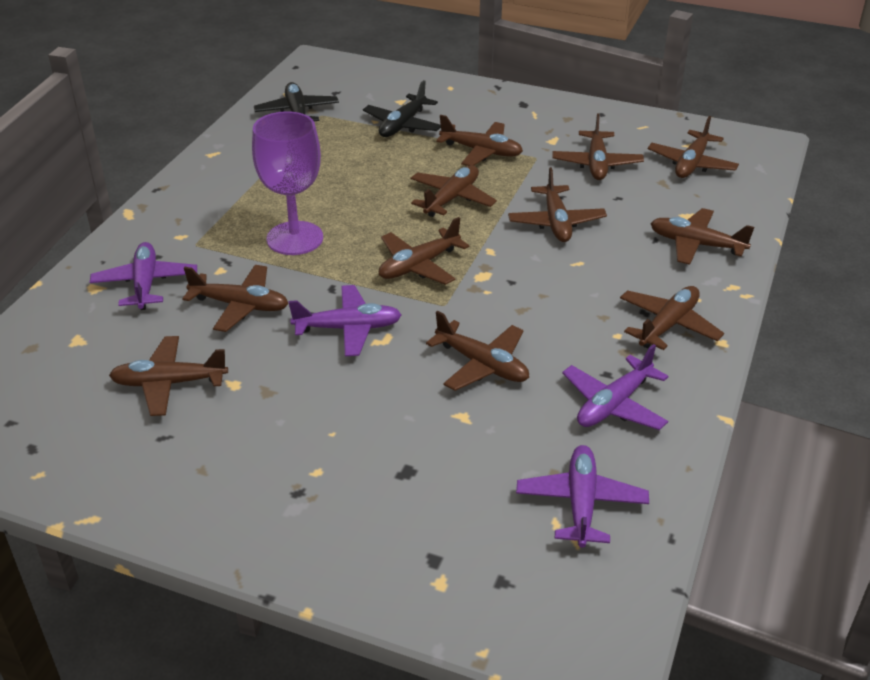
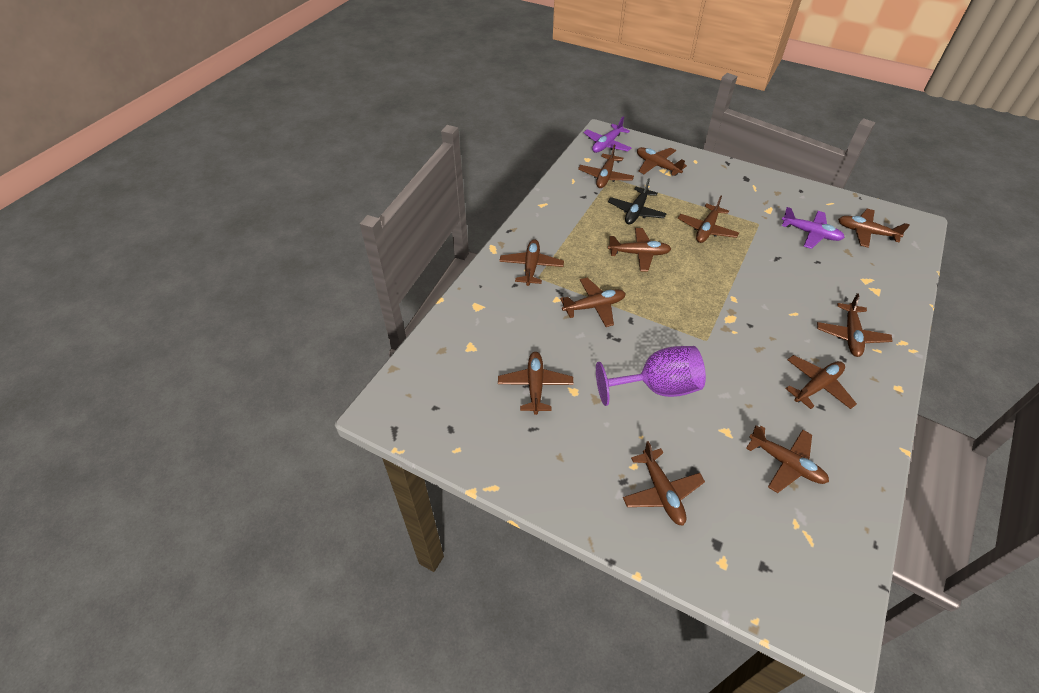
black plane: [254,82,339,121] [363,80,441,137] = 2 -> [608,178,667,224] = 1
brown plane: [109,336,228,416] [182,265,288,332] [379,217,469,285] [411,165,497,217] [426,310,529,391] [436,115,523,166] [508,167,607,242] [552,113,644,180] [620,286,724,350] [648,116,739,178] [650,208,754,265] = 11 -> [498,352,574,415] [499,239,564,286] [560,277,626,327] [578,145,634,188] [608,228,671,272] [623,441,705,526] [637,147,687,176] [678,196,739,243] [746,425,829,493] [786,355,857,409] [817,293,893,357] [838,209,910,248] = 12
purple plane: [90,242,197,310] [289,285,402,356] [516,445,649,548] [562,344,668,430] = 4 -> [583,116,631,153] [782,207,845,249] = 2

